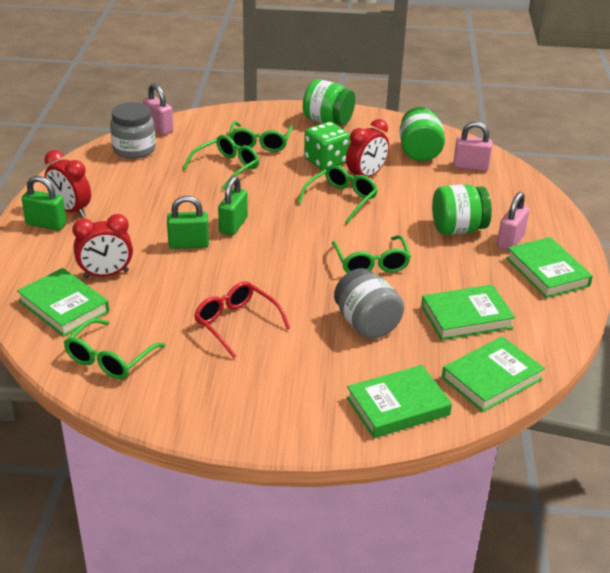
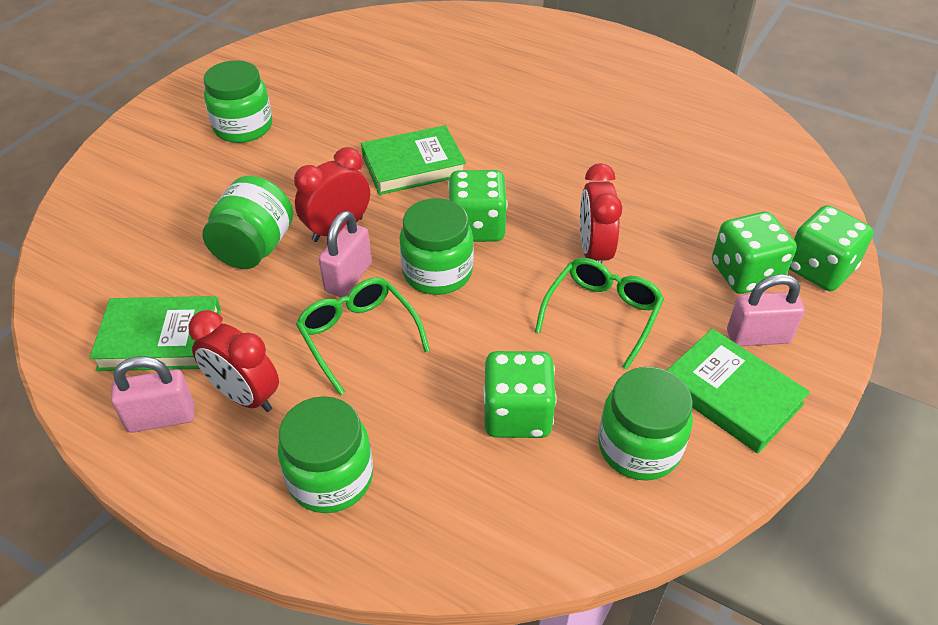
green book: [17,268,110,337] [346,365,452,438] [421,285,515,340] [442,337,545,412] [506,237,593,298] = 5 -> [89,296,221,371] [361,125,466,195] [666,328,810,454] = 3
green dice: [304,122,350,170] = 1 -> [448,170,507,242] [483,351,557,438] [712,212,797,294] [789,205,874,291] = 4
green glasses: [64,318,166,379] [183,135,259,190] [229,121,293,152] [297,165,378,224] [332,235,411,273] = 5 -> [296,277,430,395] [535,258,664,370] = 2
green jar: [303,79,355,126] [399,107,445,161] [432,184,492,235] = 3 -> [203,61,272,143] [203,176,293,269] [278,396,373,513] [399,198,474,295] [598,367,693,481] = 5
green padlock: [22,176,66,231] [167,196,209,249] [218,176,248,236] = 3 -> none = 0
grey jar: [110,102,156,159] [334,268,404,339] = 2 -> none = 0
red glasses: [194,281,290,358] = 1 -> none = 0

